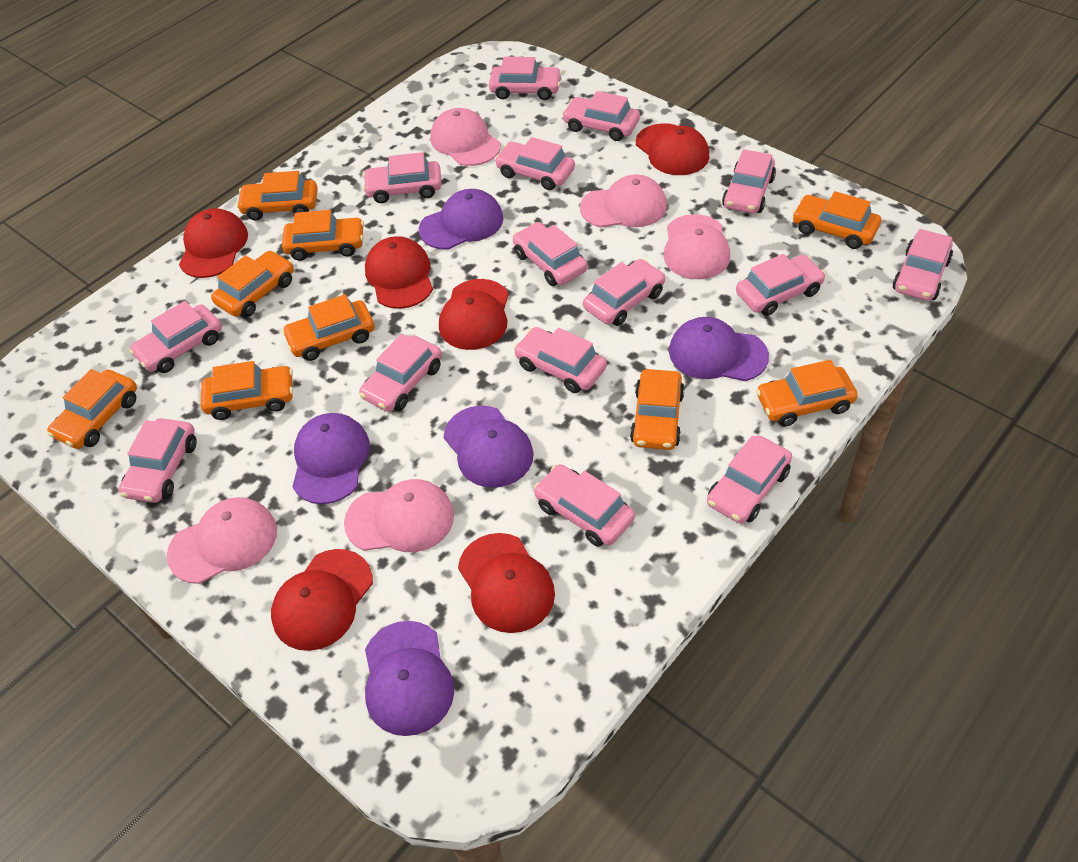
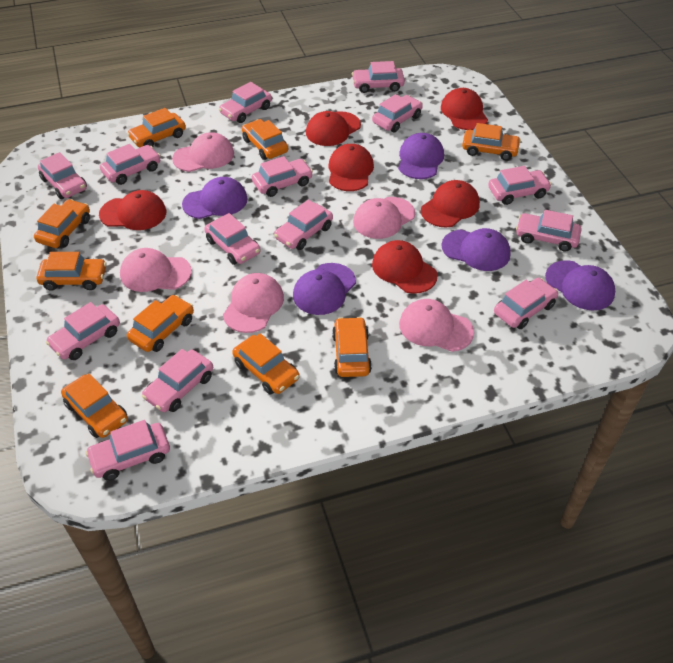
pink car: [119,418,197,503] [129,301,222,373] [359,334,442,412] [363,152,442,203] [489,57,562,100] [495,137,575,190] [513,222,588,286] [514,327,607,393] [534,464,635,547] [562,91,640,141] [583,259,665,326] [707,435,792,524] [722,149,776,213] [736,254,826,316] [893,229,953,301] = 15 -> [38,152,87,199] [46,302,120,360] [85,420,170,481] [100,144,160,185] [142,349,213,412] [205,213,261,265] [219,82,272,123] [252,156,313,197] [274,200,333,250] [352,61,405,93] [372,94,423,132] [488,166,552,205] [494,278,558,329] [516,210,582,252] = 14

